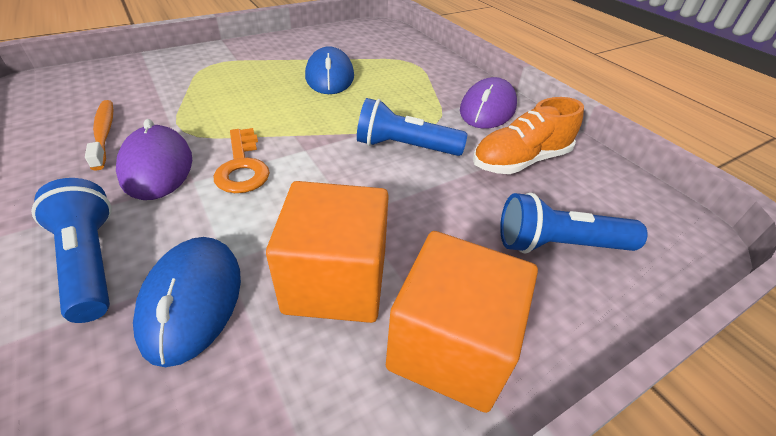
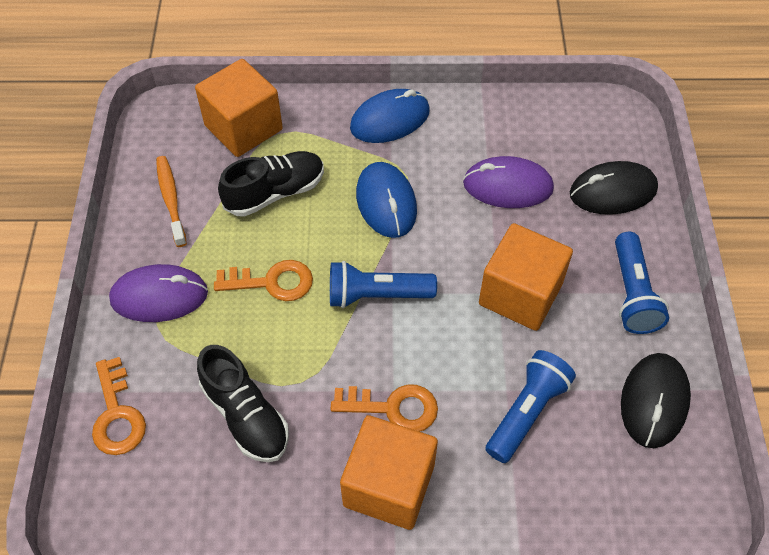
black mouse: none = 0 -> [570,161,658,215] [621,353,691,448] = 2
black shoe: none = 0 -> [197,345,289,462] [218,151,324,217] = 2
orange cube: [266,181,389,323] [386,231,538,413] = 2 -> [195,59,283,157] [340,415,438,530] [479,223,573,331] = 3
orange key: [213,128,270,193] = 1 -> [92,357,146,455] [214,260,313,301] [331,384,438,432] = 3
orange shoe: [473,97,584,174] = 1 -> none = 0

